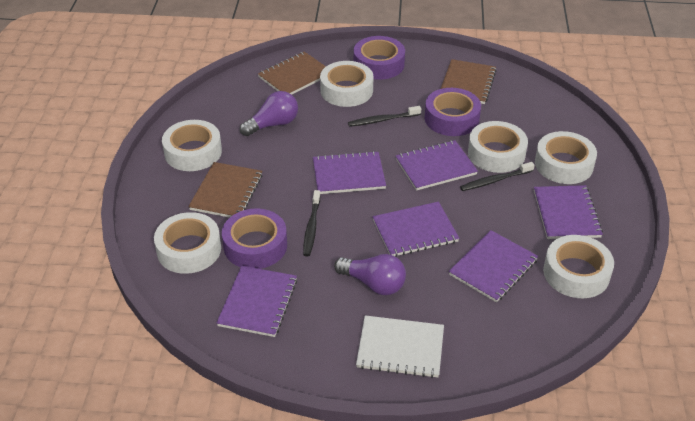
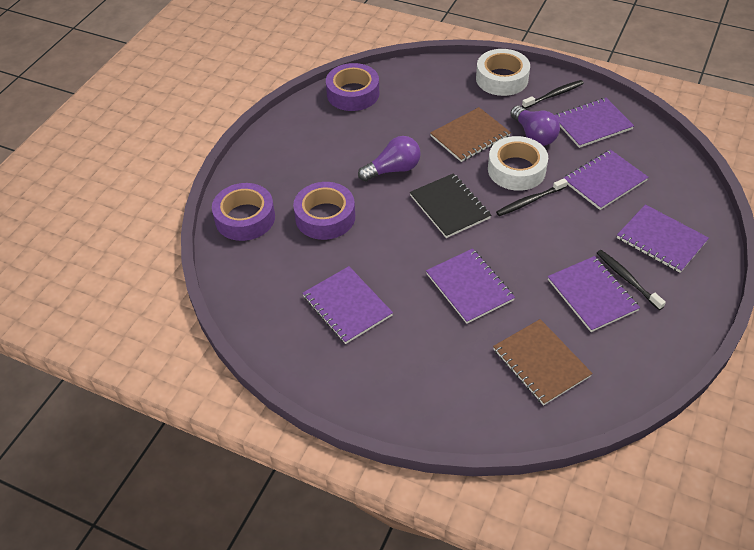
black notebook: none = 0 -> [410,173,491,238] = 1
brown notebook: [188,162,263,218] [258,52,326,95] [441,59,497,104] = 3 -> [430,107,511,162] [493,319,593,405] = 2
white notebook: [356,315,444,378] = 1 -> none = 0
white tape: [154,212,221,274] [162,120,222,171] [320,61,373,107] [468,121,528,173] [535,131,597,184] [543,235,614,298] = 6 -> [476,49,530,96] [488,136,548,191] = 2

